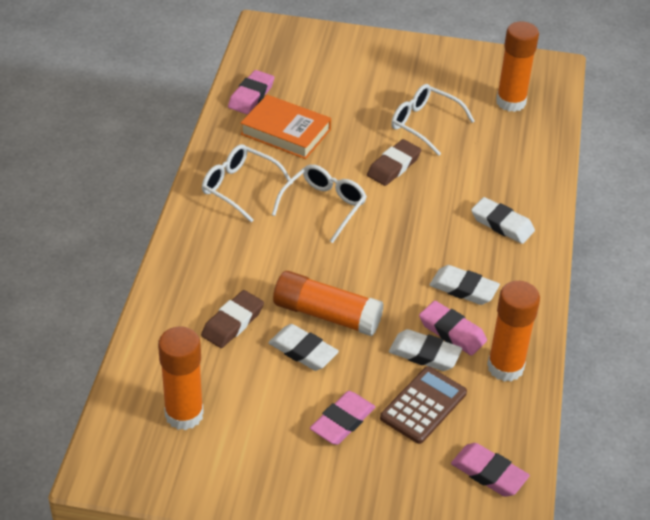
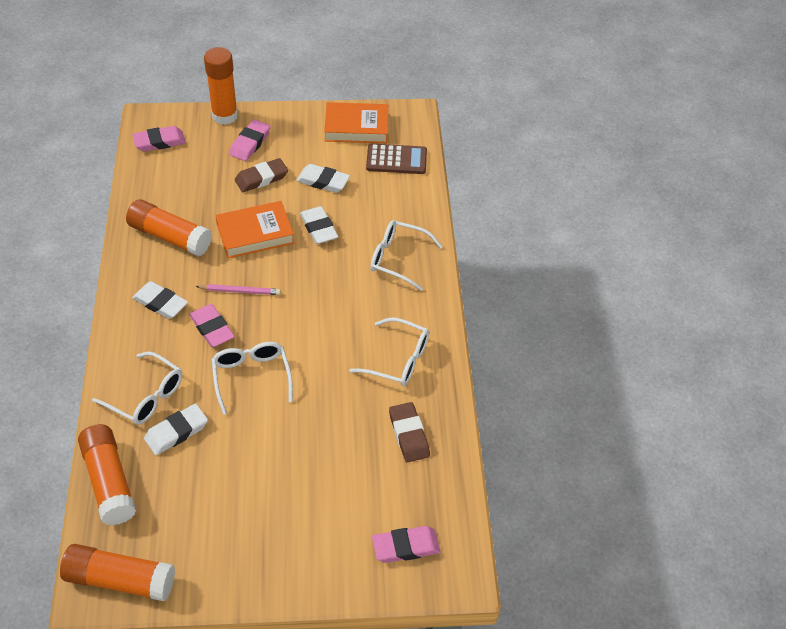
orange book: [241,95,331,159] = 1 -> [215,201,294,258] [324,102,388,143] = 2
pink pencil: none = 0 -> [195,284,281,295] = 1
white glasses: [202,144,293,223] [272,164,367,243] [391,84,475,156] = 3 -> [92,352,182,425] [211,342,293,415] [349,318,429,386] [371,220,443,291] = 4

